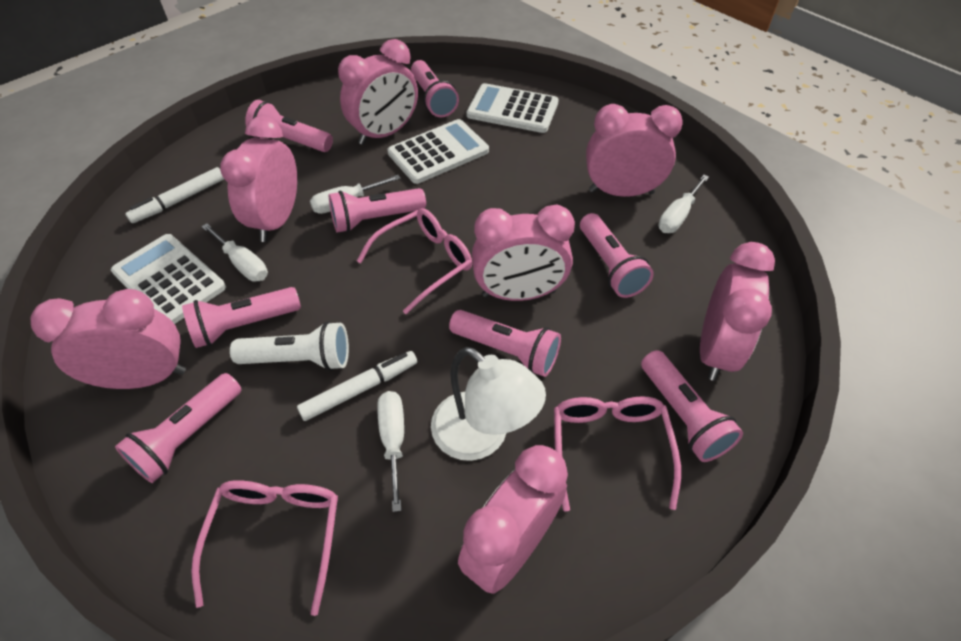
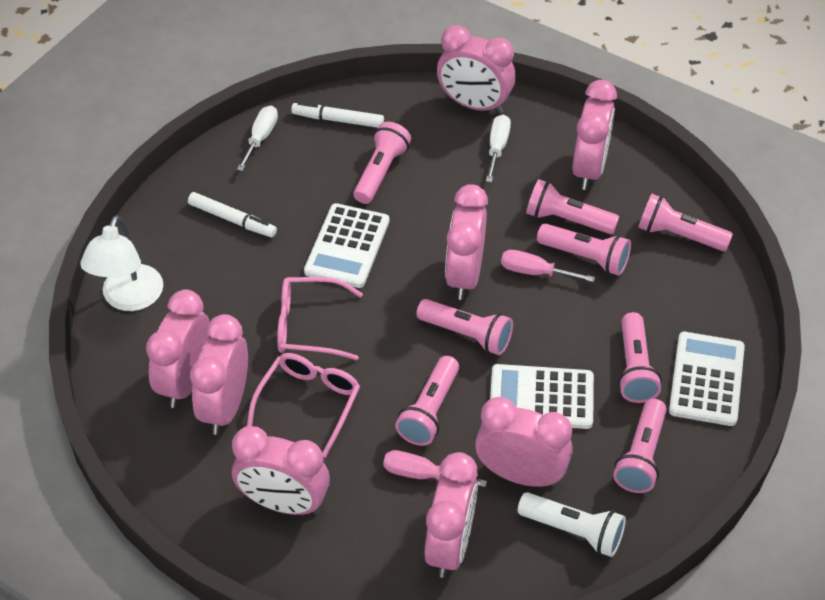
pink clock: [30,289,186,389] [220,116,297,242] [338,39,418,145] [458,445,568,594] [472,204,575,301] [586,104,683,197] [700,242,775,381] = 7 -> [146,290,210,408] [190,314,248,435] [232,426,330,515] [424,452,478,578] [437,25,516,114] [445,184,488,300] [475,397,573,487] [572,80,617,190] = 8
pink glasses: [191,480,338,616] [357,208,472,314] [554,396,681,512] = 3 -> [247,353,360,458] [277,277,363,360] = 2
pink screwdriver: none = 0 -> [383,450,487,487] [501,250,595,282] = 2
white screwdriver: [201,223,268,282] [310,175,401,214] [377,391,404,512] [658,175,709,233] = 4 -> [237,106,278,171] [486,115,511,182] = 2

